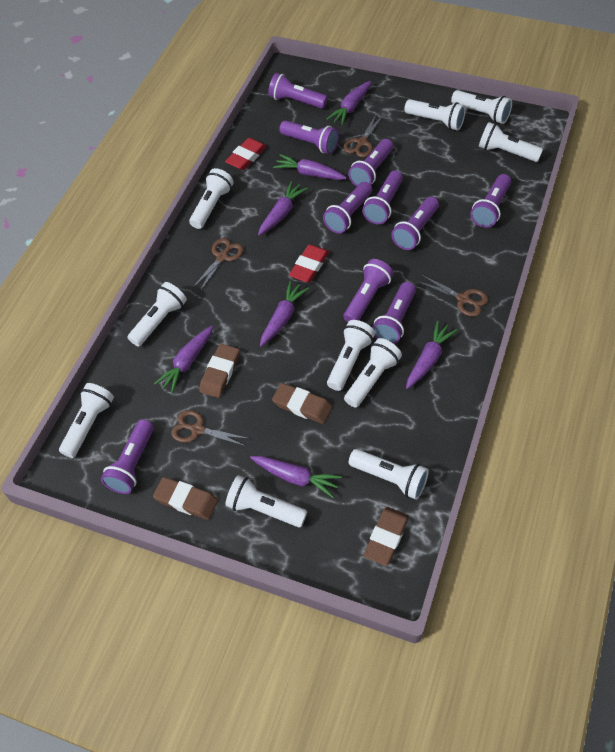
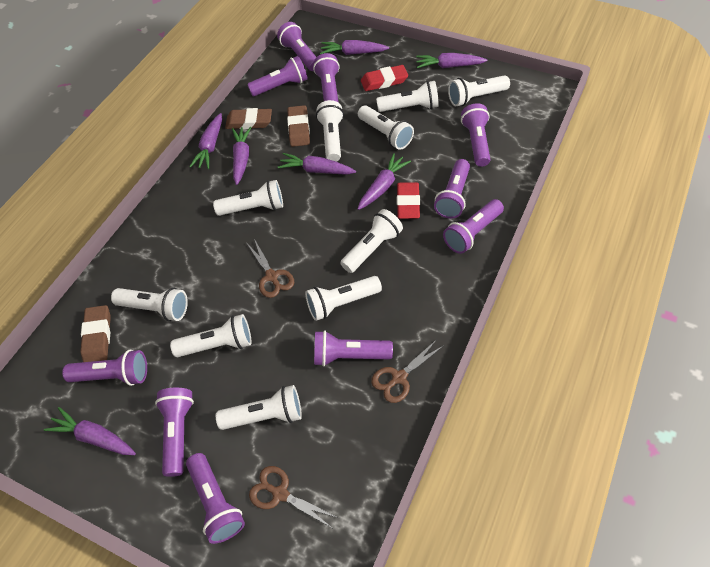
brown eraser: [153,477,218,520] [199,344,240,398] [272,383,332,424] [364,507,409,566] = 4 -> [80,305,111,362] [225,108,272,129] [287,105,310,147] = 3
brown scissors: [171,410,250,447] [193,238,243,291] [343,115,383,157] [419,275,488,317] = 4 -> [247,239,294,298] [249,466,338,528] [371,340,443,403] = 3

